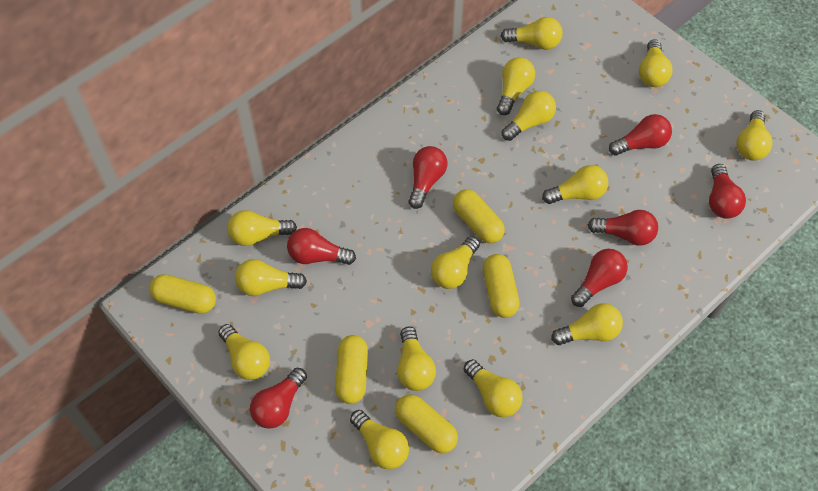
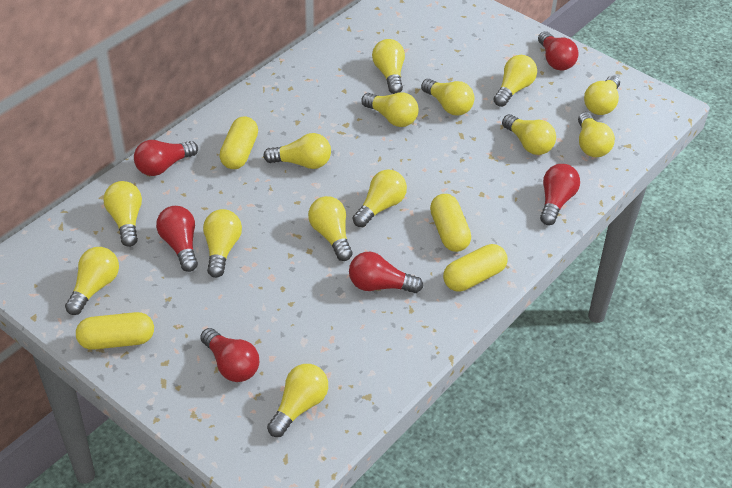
red light bulb: [250,368,307,429] [287,228,356,265] [408,146,447,209] [571,249,628,307] [588,210,658,246] [609,114,672,156] [709,164,746,219] = 7 -> [134,140,198,176] [156,206,198,272] [200,328,259,382] [349,252,423,293] [538,31,579,71] [540,164,580,225] = 6
yellow capsule: [149,274,216,314] [335,335,368,404] [395,394,458,453] [453,189,505,243] [483,254,520,318] = 5 -> [76,312,154,350] [219,116,258,169] [430,194,471,252] [443,244,508,292] = 4

